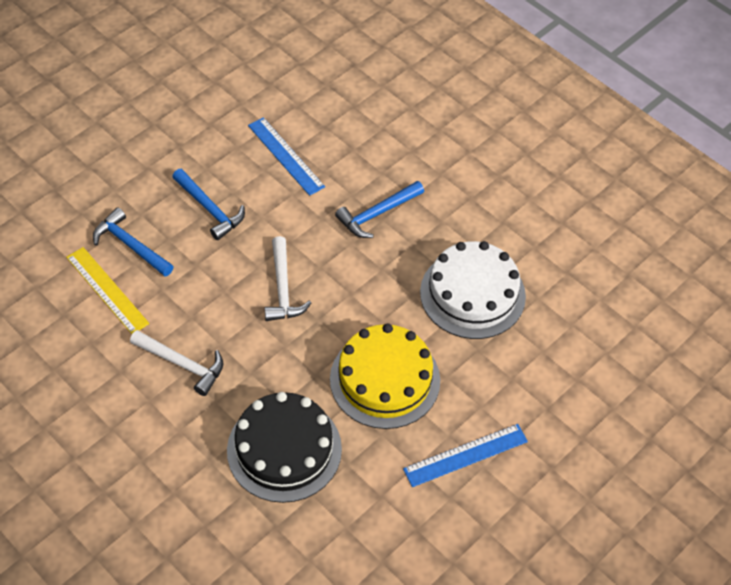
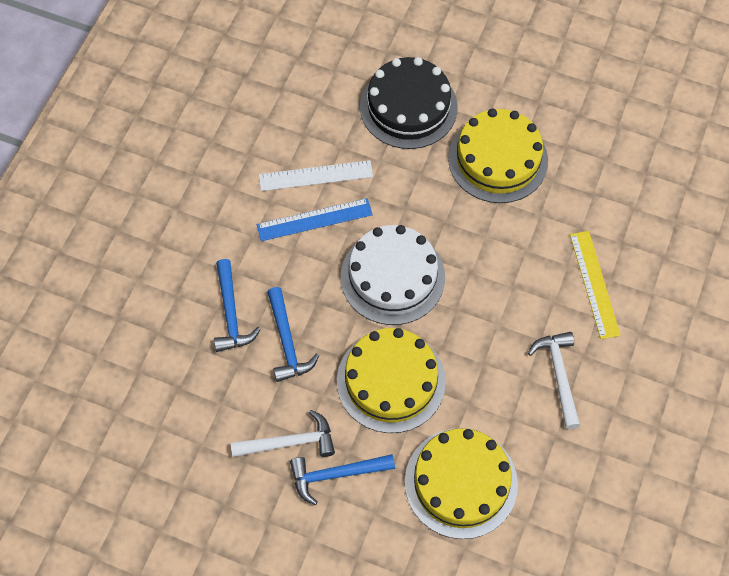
blue ruler: [248,117,325,196] [403,424,528,487] = 2 -> [257,198,373,241] = 1
white ruler: none = 0 -> [259,160,373,191] = 1
yellow cake: [330,324,440,429] = 1 -> [337,328,446,433] [405,428,518,539] [448,109,548,203] = 3

